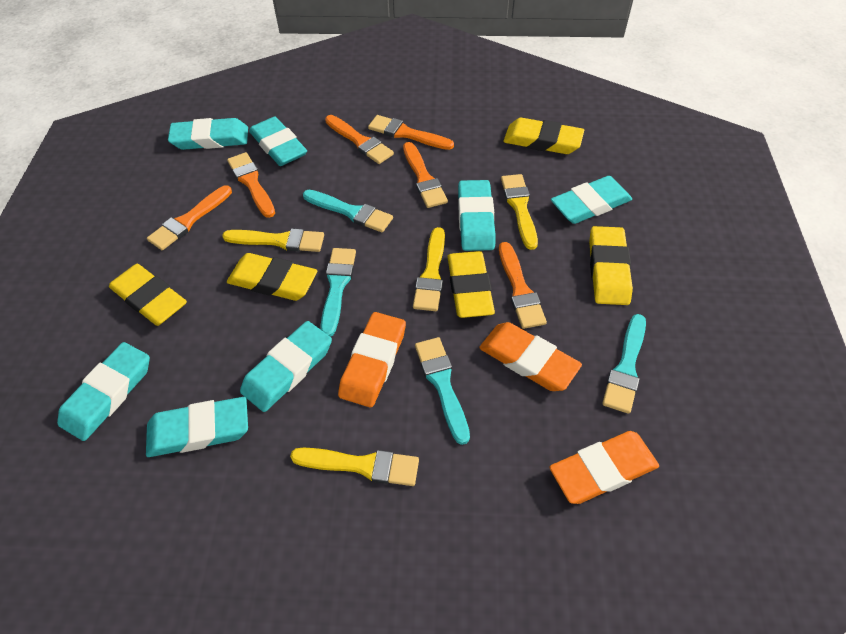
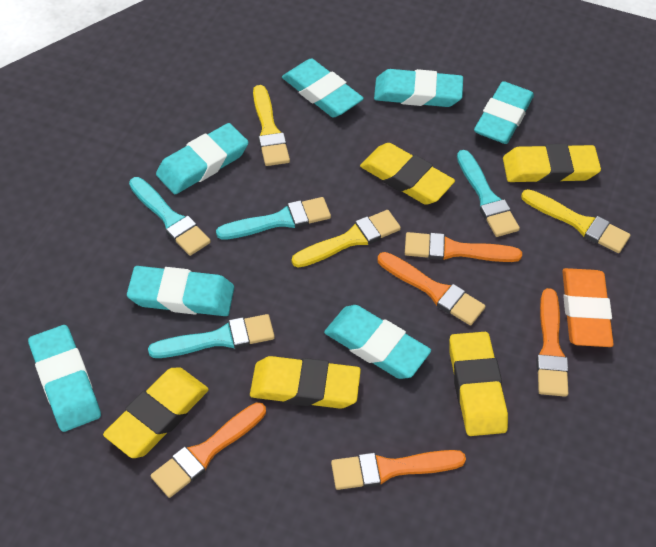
orange brush: [147,185,232,250] [227,152,275,218] [325,115,394,164] [368,115,454,150] [403,142,448,208] [499,242,547,329] = 6 -> [151,402,266,498] [331,450,466,490] [377,252,486,325] [405,232,522,262] [536,288,569,397] = 5
orange eraser: [338,312,406,407] [479,322,582,391] [549,431,659,504] = 3 -> [562,268,614,347] = 1
yellow brush: [222,228,324,252] [290,448,419,486] [413,227,445,311] [501,174,538,250] = 4 -> [253,85,290,166] [292,210,401,268] [521,189,630,253] = 3

